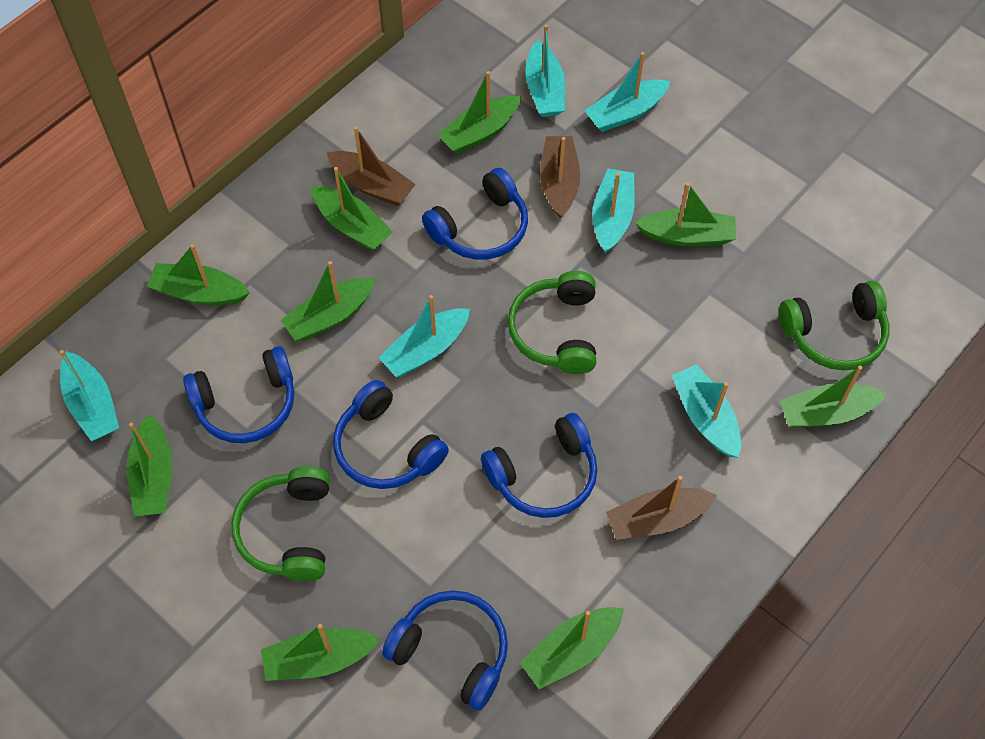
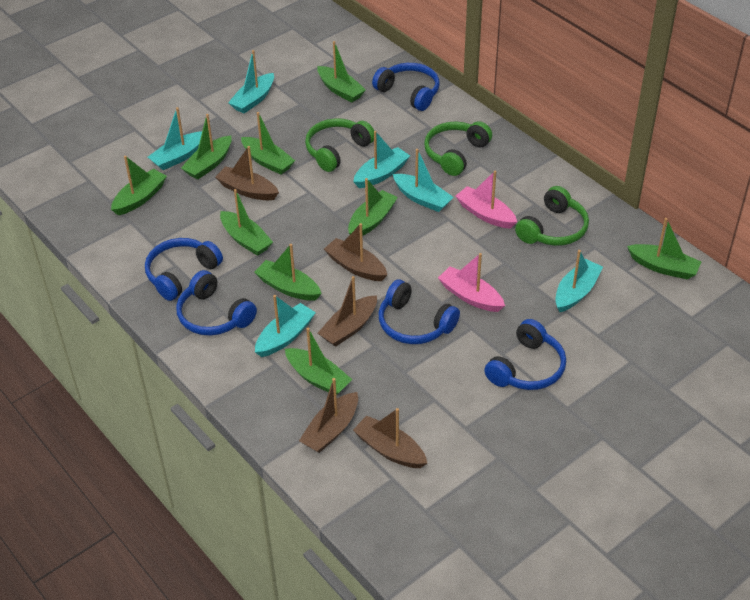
brown boat: [327,127,416,206] [540,136,580,218] [606,476,717,540] = 3 -> [215,146,279,200] [299,378,358,453] [318,276,377,347] [324,223,387,281] [353,408,427,468] = 5
pink boat: none = 0 -> [438,253,505,312] [456,171,517,229] = 2

